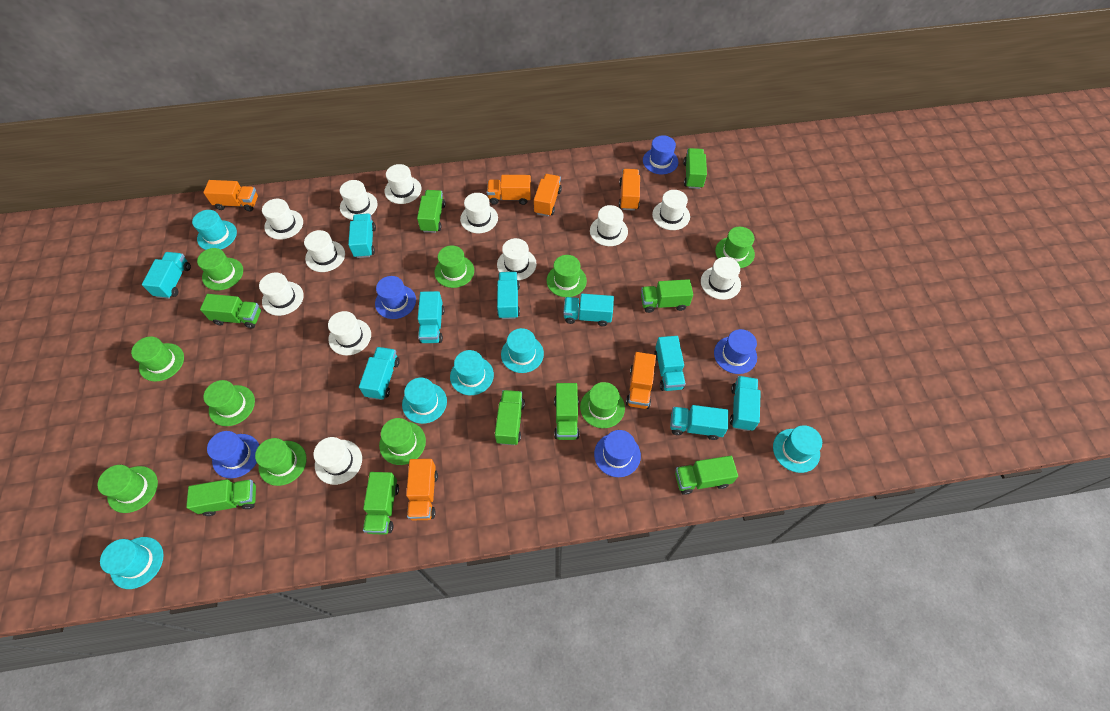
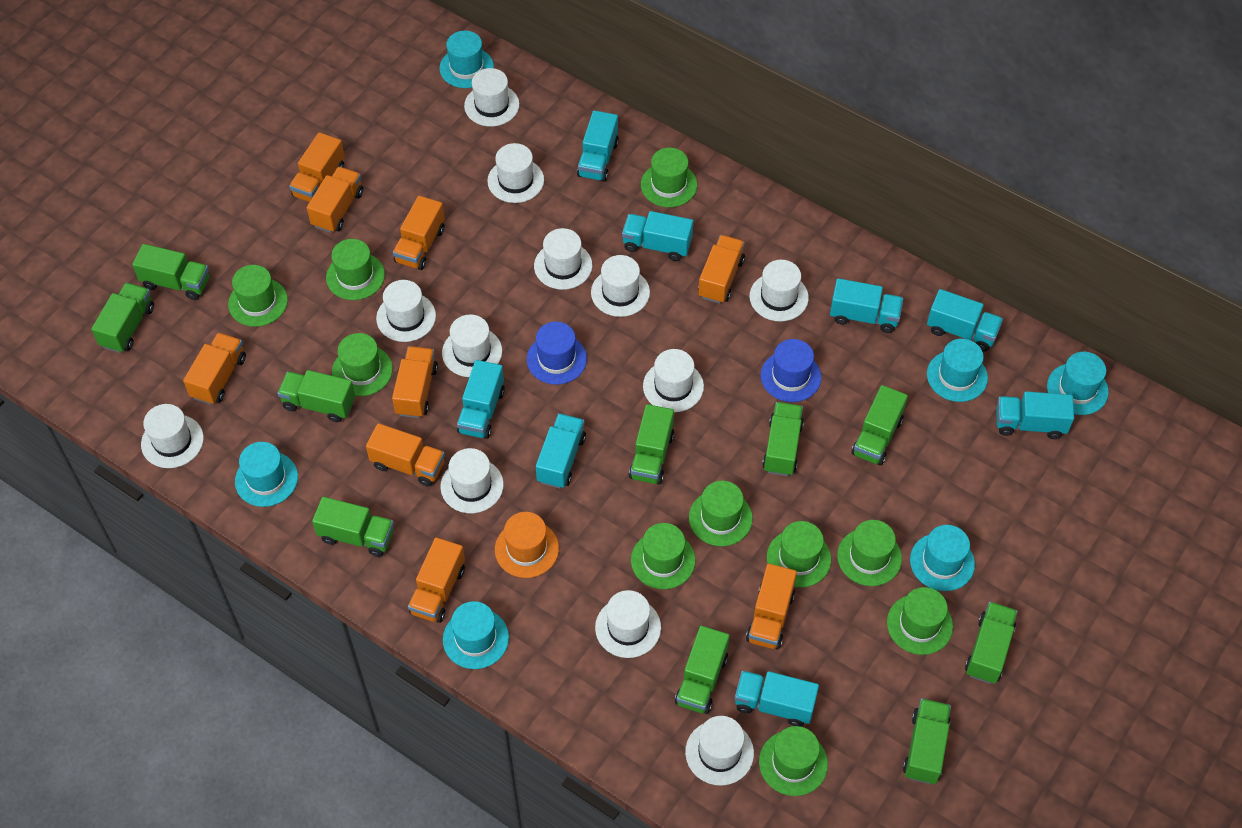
blue hat: [207,431,259,478] [375,276,416,319] [594,430,641,477] [643,135,678,174] [714,329,757,374] = 5 -> [527,322,587,385] [761,339,821,402] = 2
green truck: [186,479,256,516] [200,294,261,328] [363,472,399,535] [417,190,446,233] [495,390,525,445] [554,383,580,440] [641,279,693,313] [675,456,738,495] [683,148,707,189] = 9 -> [91,282,154,353] [132,244,209,300] [277,370,355,422] [312,497,394,557] [629,404,674,484] [675,626,730,714] [762,402,804,476] [851,385,908,466] [903,698,951,784] [965,602,1018,684] = 10
orange hat: none = 0 -> [495,512,559,578] = 1
orange truck: [203,180,258,211] [406,459,438,520] [487,175,531,205] [534,174,562,217] [619,169,640,211] [626,352,656,409] = 6 -> [183,333,246,405] [289,132,345,202] [307,167,364,233] [366,423,445,487] [392,346,438,418] [393,196,445,270] [408,537,465,623] [698,235,745,304] [746,564,797,650] = 9
turquoise truck: [142,252,191,299] [348,214,376,258] [359,347,400,400] [418,291,445,343] [497,272,520,319] [563,294,614,326] [654,336,686,391] [670,405,728,440] [730,376,761,431] = 9 -> [457,360,505,439] [536,413,586,489] [577,110,619,182] [622,211,693,261] [735,671,819,727] [830,278,903,333] [927,289,1003,352] [996,391,1074,439] = 8

